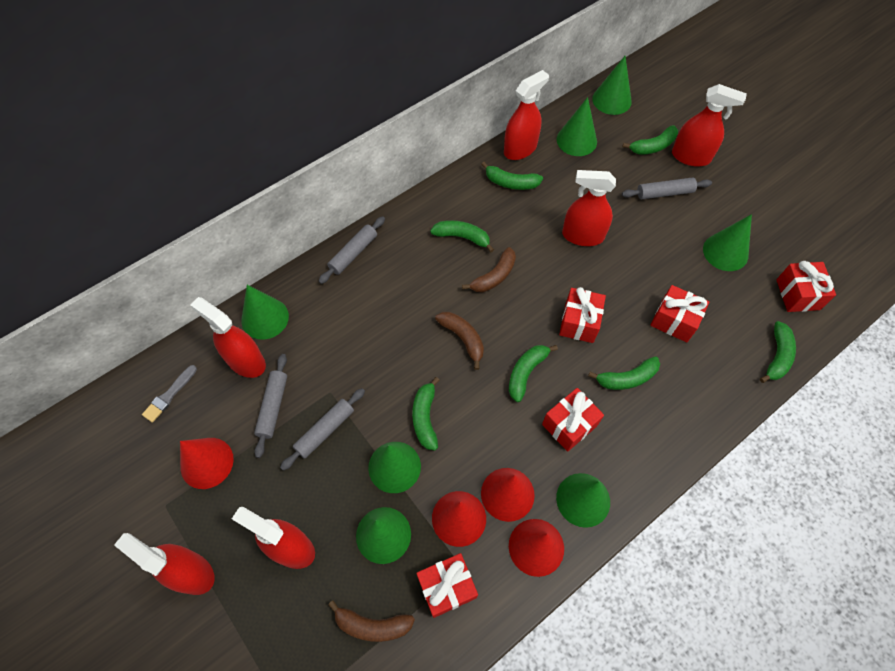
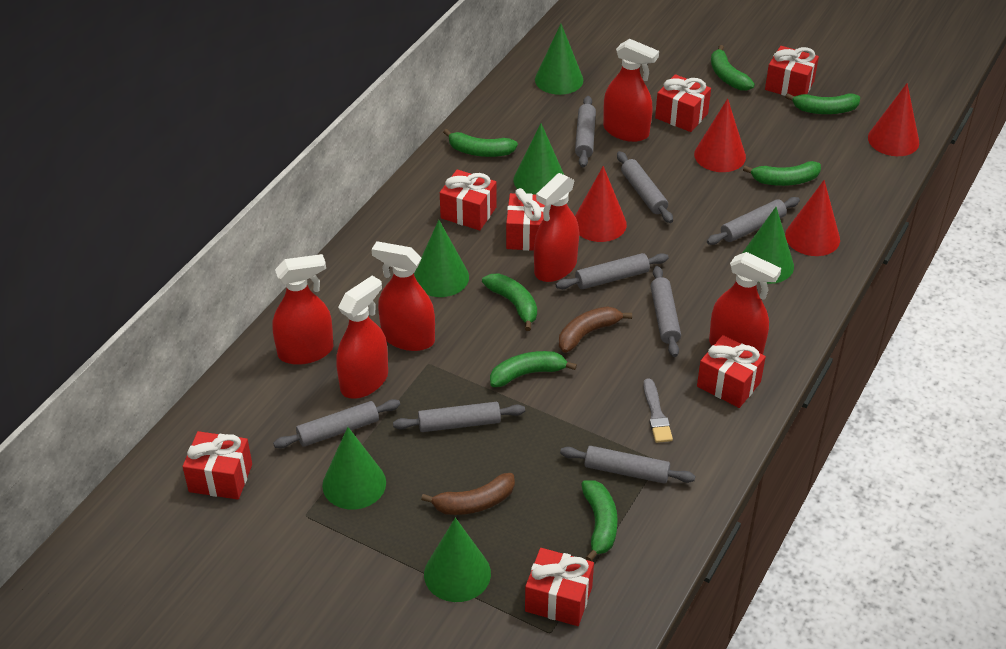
brown banana: [328,600,415,642] [435,312,484,370] [462,247,516,292] = 3 -> [421,473,515,515] [559,306,632,353] = 2
green cone: [241,285,289,340] [356,507,411,564] [368,442,421,493] [556,97,597,156] [556,473,610,528] [592,56,632,115] [703,214,752,271] = 7 -> [322,427,386,510] [414,220,469,297] [424,518,491,602] [514,123,564,195] [535,24,583,95] [742,207,794,284] = 6
grey rolling pin: [254,354,287,458] [280,388,365,470] [318,216,385,284] [622,177,712,199] = 4 -> [273,399,400,449] [393,402,525,432] [556,253,669,289] [560,446,695,484] [575,96,596,168] [617,151,673,223] [650,266,681,357] [707,197,800,245] = 8
red gift: [416,553,478,618] [542,388,604,452] [559,287,606,343] [651,285,709,342] [776,261,836,312] = 5 -> [183,431,252,500] [440,170,497,230] [506,188,545,251] [525,548,594,626] [655,74,711,132] [697,335,766,408] [765,46,819,96] = 7

